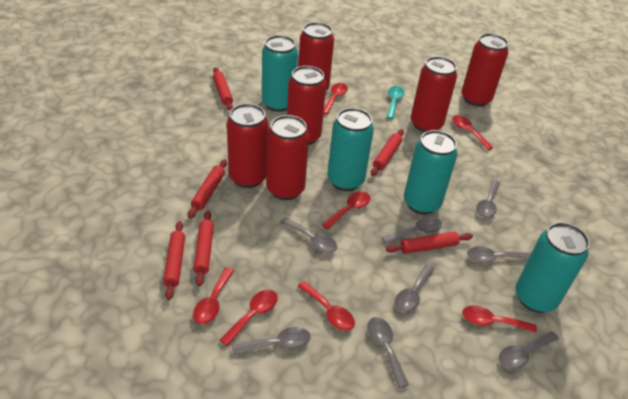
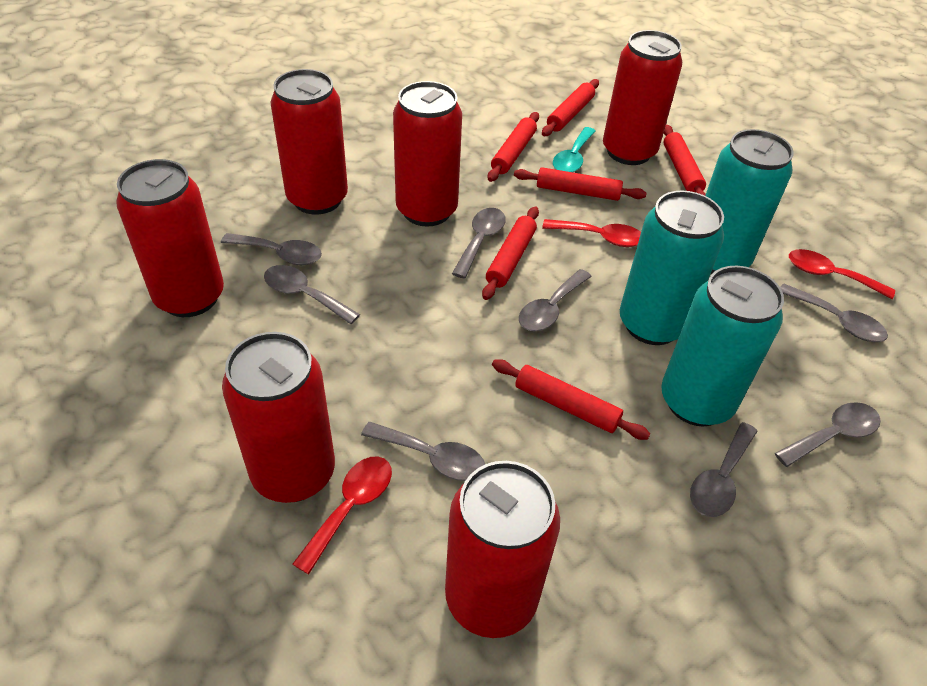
red spoon: [193,267,235,324] [220,290,278,346] [298,281,355,331] [321,192,371,230] [324,83,348,115] [452,115,493,150] [462,305,537,333] = 7 -> [293,456,392,574] [542,219,641,247] [789,249,895,299] = 3
turquoise can: [262,35,298,112] [327,108,374,191] [404,130,458,215] [516,222,590,313] = 4 -> [620,191,724,345] [661,266,784,426] [705,129,794,274] = 3

